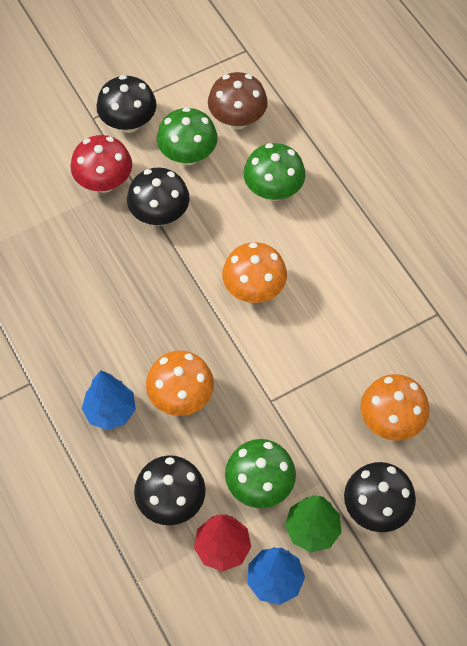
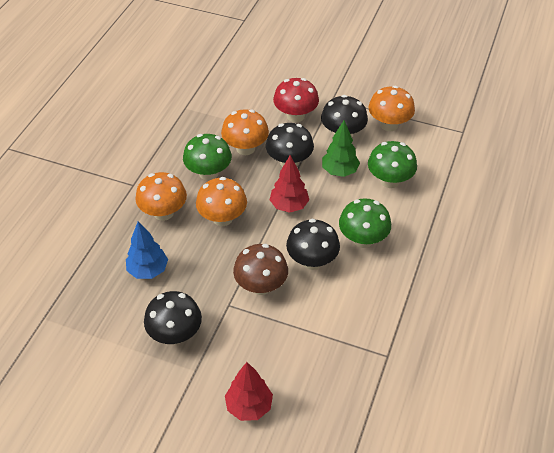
blue tree: [82,370,136,430] [248,547,305,605] = 2 -> [126,221,168,279] = 1
orange mushroom: [146,351,214,416] [222,242,287,303] [360,374,429,441] = 3 -> [135,172,187,221] [196,177,247,226] [221,109,269,155] [369,86,415,131] = 4
red tree: [194,514,251,571] = 1 -> [225,362,273,421] [270,155,309,213] = 2

